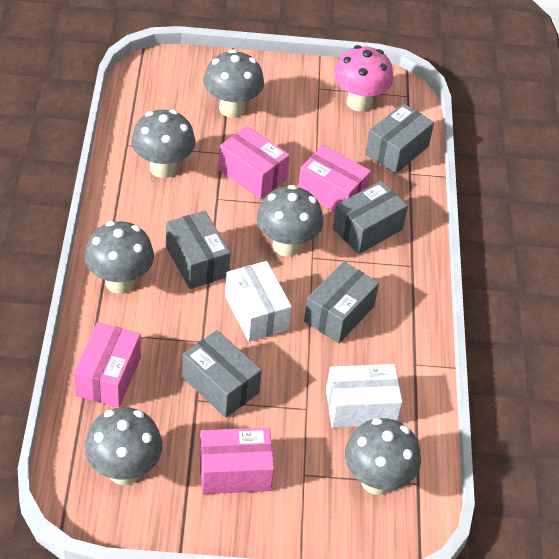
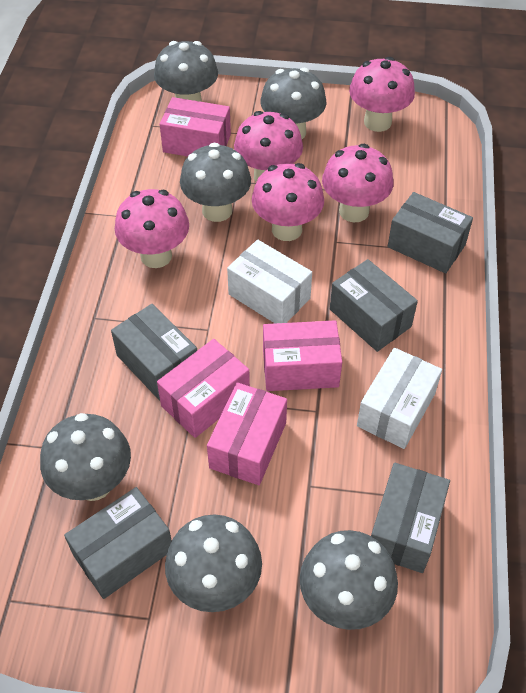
pink mushroom: [334,45,393,112] = 1 -> [115,189,189,268] [234,111,303,182] [252,163,324,241] [322,144,393,222] [349,57,415,132] = 5

